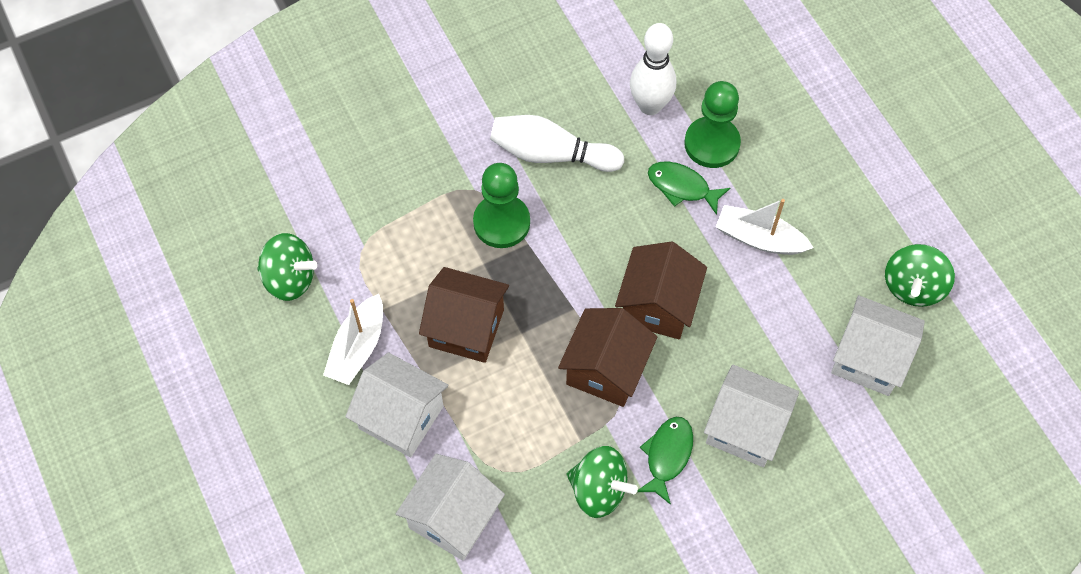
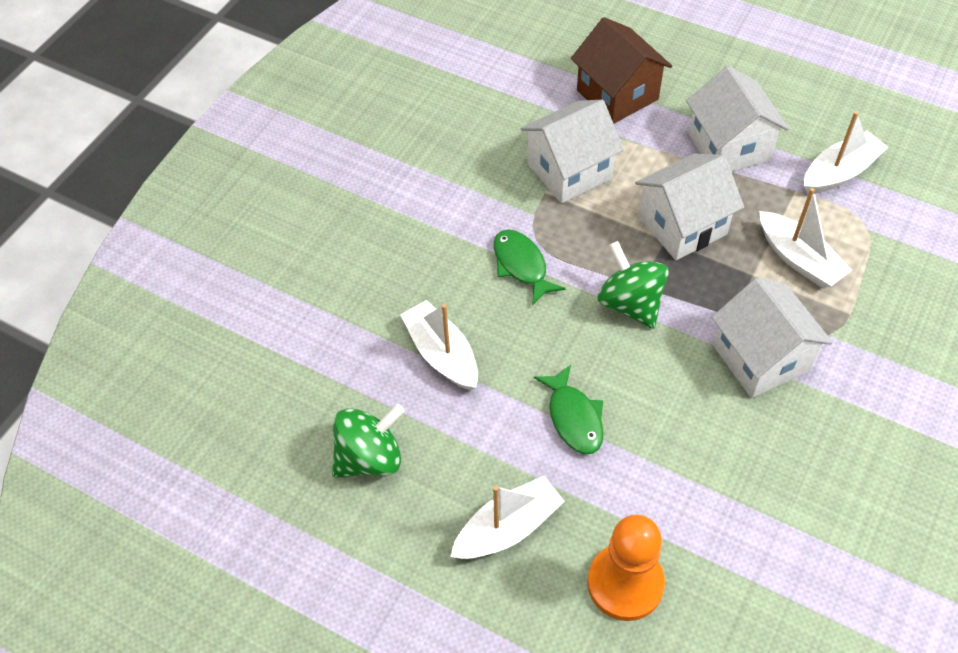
brown house: [419,267,509,363] [558,308,657,407] [615,241,707,339] = 3 -> [571,17,672,124] = 1
green pawn: [473,163,530,248] [684,81,741,168] = 2 -> none = 0
green spinning top: [257,233,317,301] [566,446,638,518] [885,244,955,307] = 3 -> [332,404,405,478] [598,241,669,329] = 2
orange pawn: none = 0 -> [587,515,665,621] = 1
white boat: [323,294,383,385] [716,199,813,255] = 2 -> [400,300,478,390] [450,476,565,559] [759,188,852,288] [804,111,888,194] = 4
white bowling pin: [490,115,624,172] [630,23,676,115] = 2 -> none = 0

